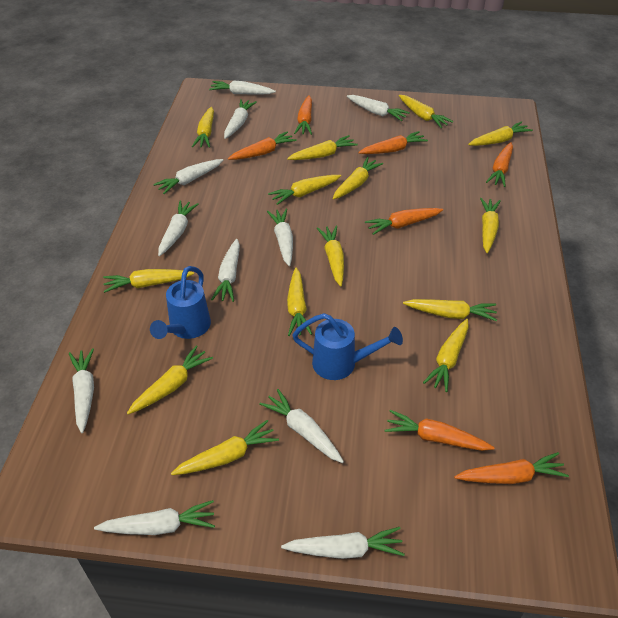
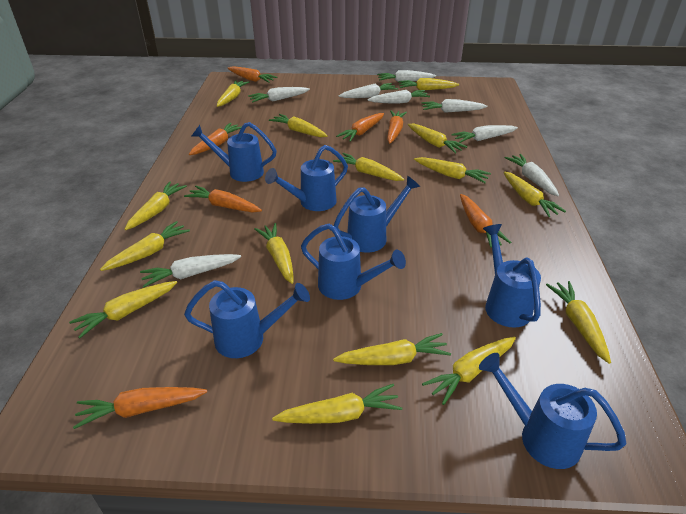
blue watering can: [150,266,211,339] [292,313,403,380] = 2 -> [184,280,310,358] [192,122,277,182] [265,145,348,211] [301,224,406,300] [333,176,420,253] [479,353,626,469] [483,224,541,328] = 7
white carrot: [69,348,94,433] [94,500,215,535] [153,159,223,194] [158,200,199,256] [209,80,276,95] [211,239,240,302] [224,99,257,139] [259,389,344,463] [267,209,293,266] [281,527,405,559] [347,95,410,121] = 11 -> [140,254,241,288] [248,87,310,103] [339,83,398,98] [368,90,430,104] [377,70,436,83] [422,99,487,113] [451,125,518,143] [505,154,559,196] = 8
yellow carrot: [103,269,194,293] [127,345,213,415] [171,420,279,475] [192,107,214,148] [268,175,341,205] [287,135,358,160] [287,268,312,336] [317,226,344,286] [332,157,383,200] [399,95,453,128] [403,299,497,321] [423,319,469,392] [468,121,533,146] [480,198,501,253] = 14 -> [69,281,177,338] [100,221,190,271] [125,181,187,230] [217,80,249,107] [254,223,293,284] [269,114,328,137] [272,384,402,424] [333,153,405,181] [333,333,451,365] [398,78,459,90] [408,124,467,154] [414,157,491,183] [422,337,516,405] [504,172,566,217] [546,281,611,364] = 15

